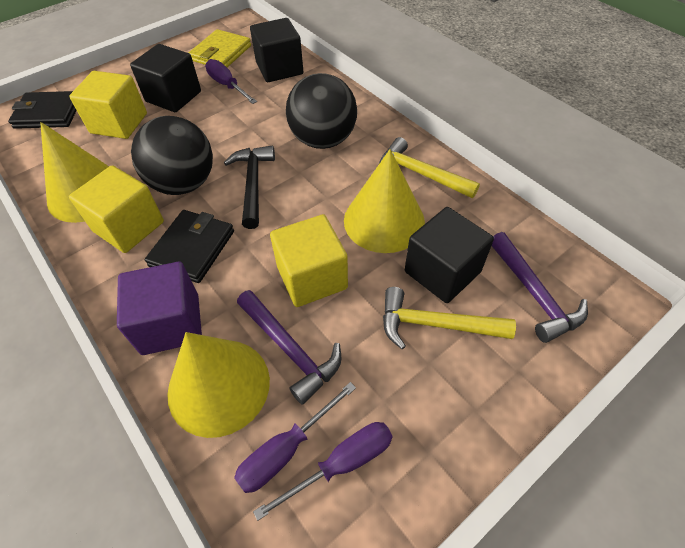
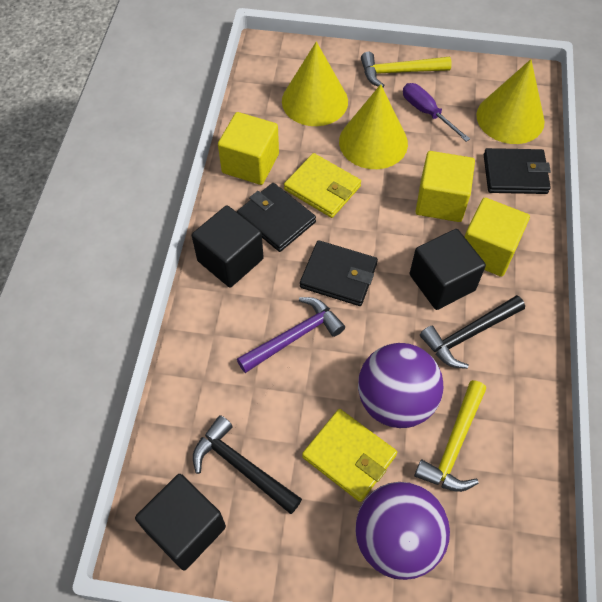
black ball: [131,116,213,195] [286,73,357,149] = 2 -> none = 0
black hammer: [224,146,275,229] = 1 -> [193,415,302,514] [420,295,525,369] = 2
black wallet: [8,91,77,129] [145,210,234,283] = 2 -> [237,183,316,252] [300,240,378,306] [484,148,551,194] = 3
purple ball: none = 0 -> [355,482,450,580] [358,343,444,428] = 2
purple cube: [117,262,202,355] = 1 -> none = 0
purple hammer: [237,290,341,405] [492,232,588,343] = 2 -> [237,297,345,373] = 1
purple screwdriver: [205,59,257,104] [234,382,356,493] [253,422,393,521] = 3 -> [403,83,470,142] = 1
yellow wallet: [189,29,251,67] = 1 -> [284,153,361,218] [302,409,397,502] = 2

